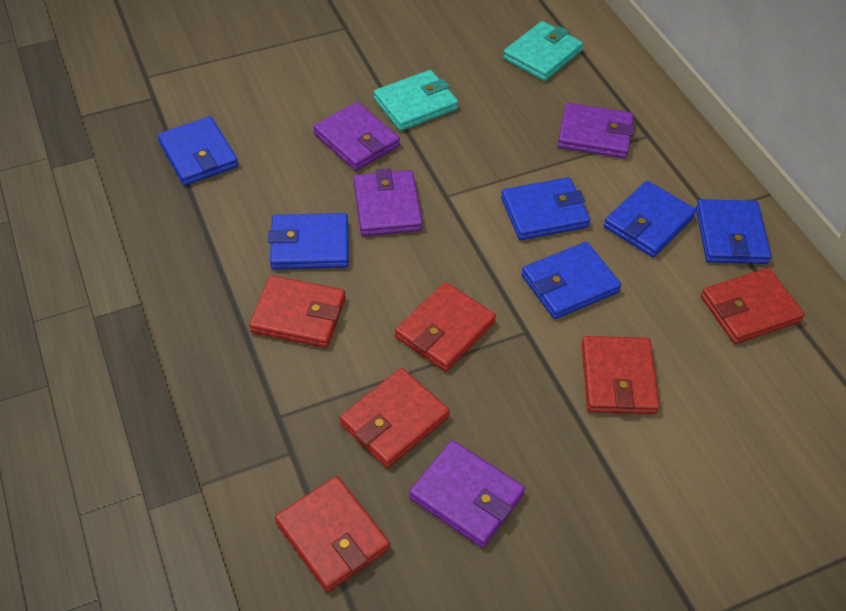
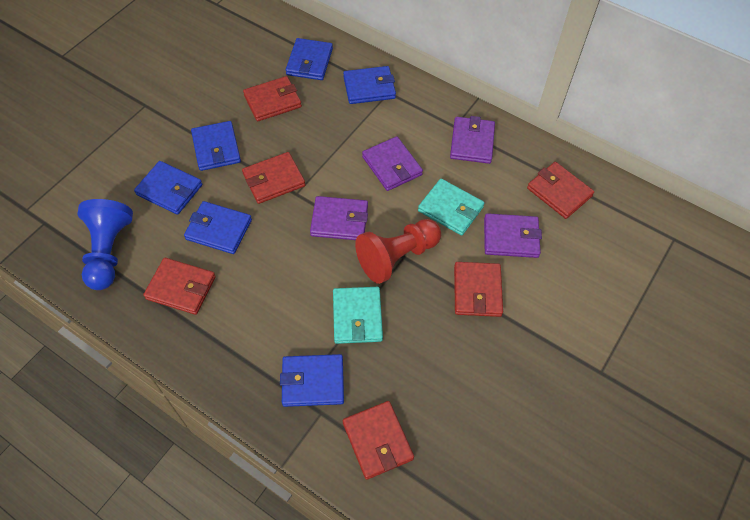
blue pawn: none = 0 -> [77,199,133,290] = 1
red pawn: none = 0 -> [355,219,441,284] = 1

